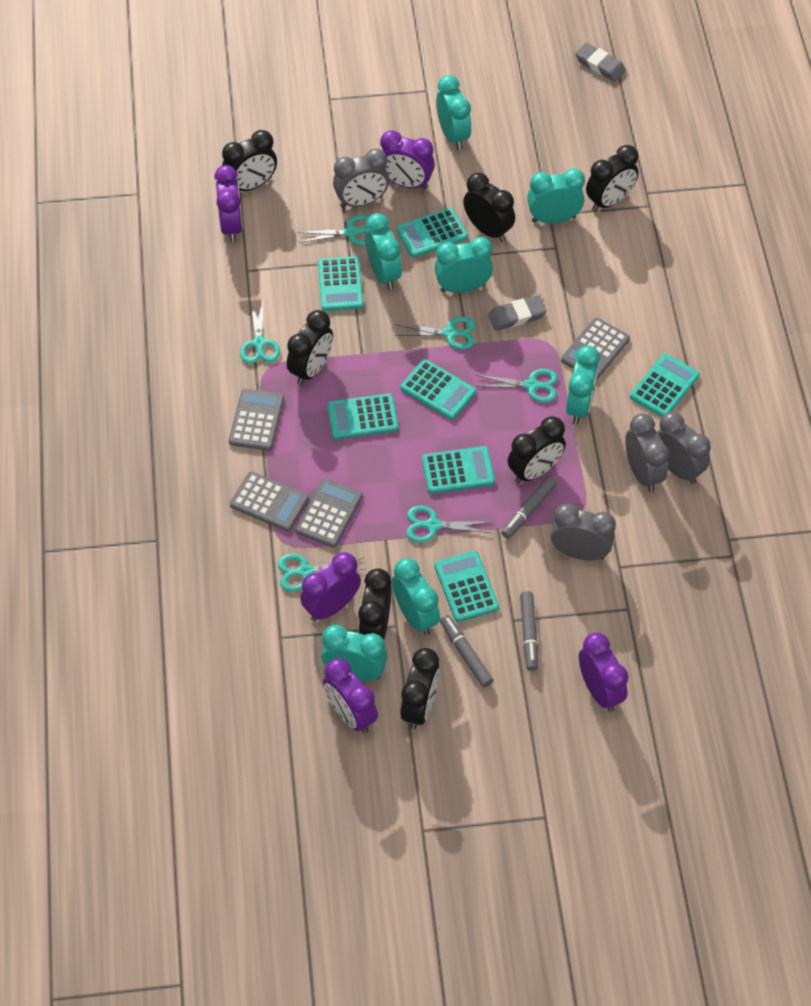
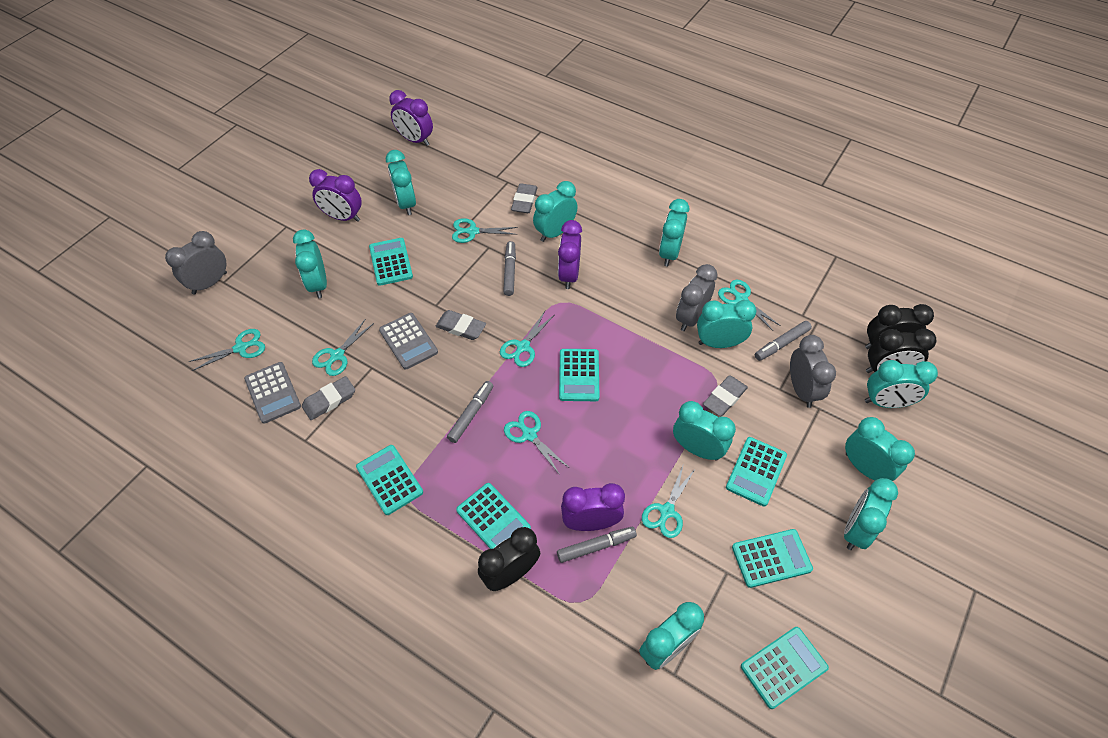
black clock: [222,130,277,191] [287,310,333,385] [358,568,391,640] [400,648,440,729] [463,173,515,242] [508,416,566,484] [586,145,638,212] = 7 -> [478,527,540,591] [865,304,934,349] [866,329,936,373] = 3
grey calculator: [229,389,284,451] [230,472,309,532] [295,478,363,548] [561,318,630,379] = 4 -> [244,362,301,424] [379,313,438,369] = 2
grey clock: [333,148,389,208] [551,504,616,560] [625,413,669,492] [657,412,711,484] = 4 -> [165,231,227,294] [676,264,717,331] [790,335,836,408] = 3
grey eraser: [488,296,547,331] [575,43,626,82] = 2 -> [302,376,355,420] [435,310,486,340] [511,183,538,213] [703,376,748,416] = 4
grey marker: [440,615,493,687] [501,476,557,539] [520,591,538,671] = 3 -> [447,381,493,443] [503,241,516,296] [557,527,637,563] [755,321,812,361] = 4
purple clock: [214,165,243,242] [300,552,361,621] [323,658,378,733] [380,130,435,189] [579,633,628,712] = 5 -> [309,169,362,222] [389,90,433,146] [558,220,582,289] [561,483,625,531] = 4
turquoise clock: [321,625,387,681] [365,213,402,290] [392,558,440,636] [435,237,493,293] [436,75,472,150] [527,168,585,224] [566,345,600,424] = 7 -> [293,229,327,298] [386,150,416,215] [533,181,578,242] [639,602,704,670] [659,199,689,266] [673,401,736,461] [697,300,756,348] [844,478,898,550] [845,417,915,481] [865,360,938,408] = 10
turquoise scissors: [240,300,280,364] [277,554,366,592] [297,215,370,245] [395,317,475,349] [406,506,491,543] [475,369,558,403] = 6 -> [189,329,265,371] [312,320,374,376] [452,218,518,243] [500,311,554,367] [504,411,568,475] [642,466,696,538] [718,280,781,331] = 7

